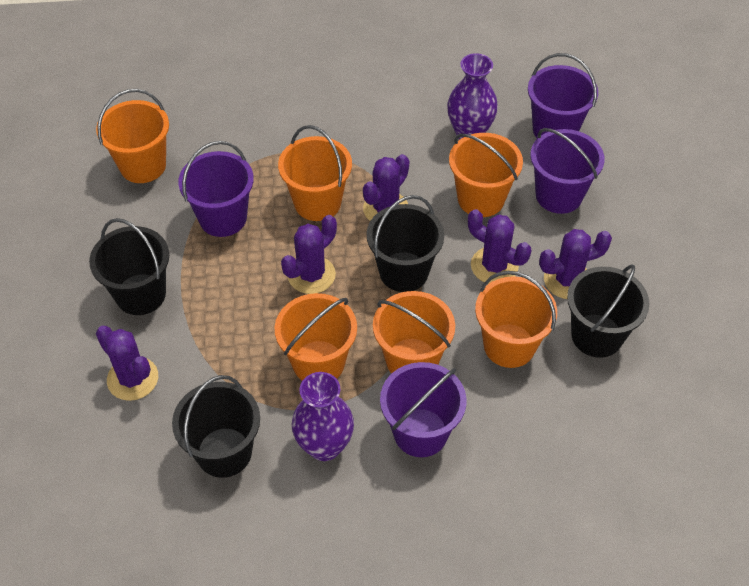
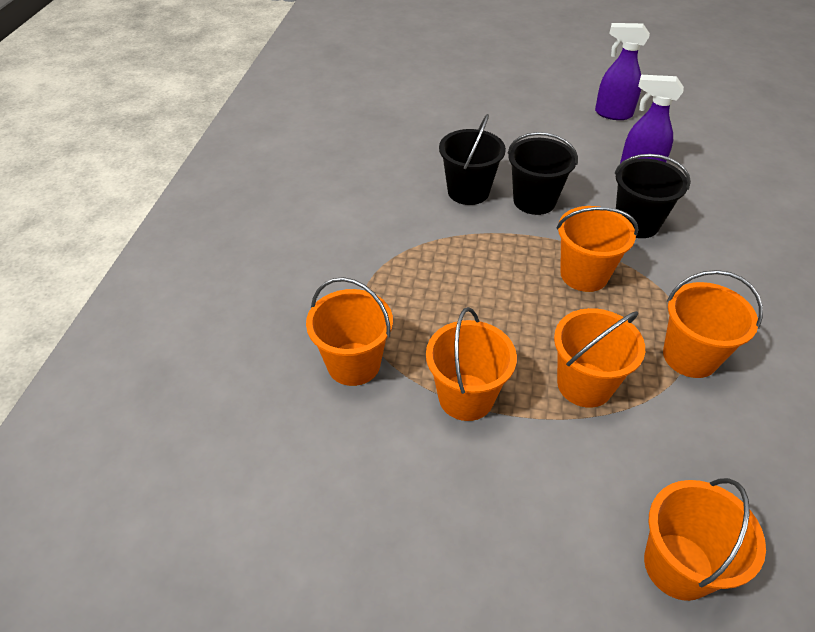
black bucket: [89,218,169,315] [172,375,260,478] [367,195,444,292] [567,264,649,358] = 4 -> [439,114,506,205] [507,132,578,215] [615,154,691,238] = 3
purple bucket: [178,141,254,237] [380,362,467,457] [528,53,598,139] [530,128,605,214] = 4 -> none = 0
purple cactus: [96,326,158,401] [281,215,337,294] [363,154,409,221] [468,209,531,284] [539,229,612,299] = 5 -> none = 0
purple spray bottle: none = 0 -> [595,23,650,120] [620,75,684,164] = 2
purple vase: [292,372,354,461] [447,53,498,140] = 2 -> none = 0

